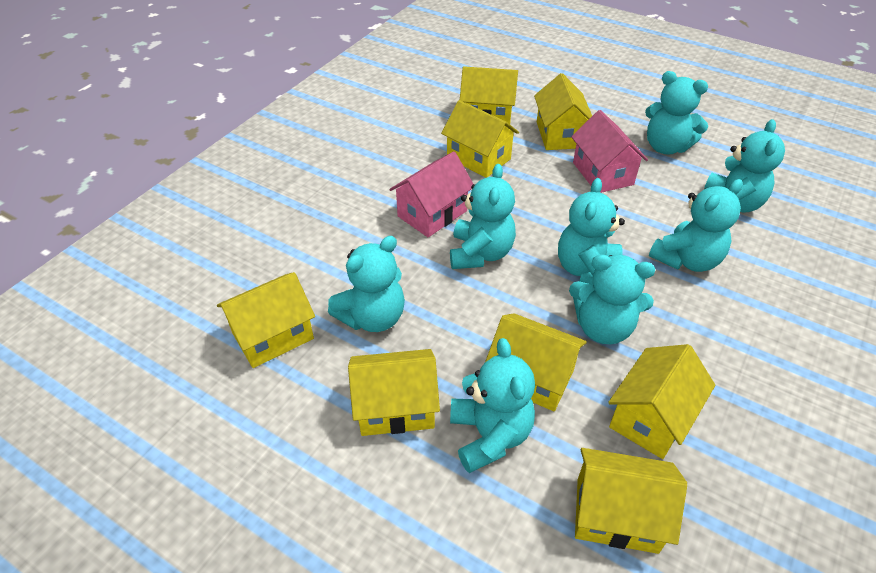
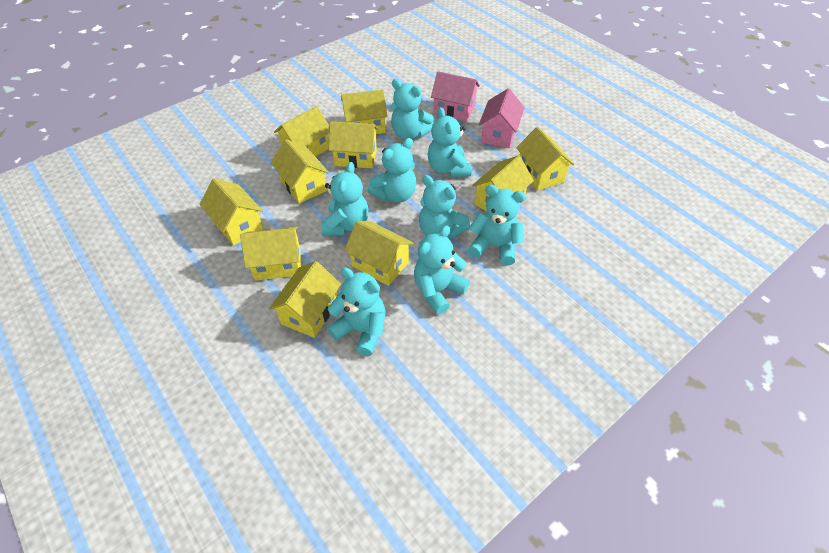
yellow house: [217,272,315,368] [348,349,440,436] [441,100,519,178] [460,66,518,124] [485,313,587,411] [534,73,592,150] [575,448,687,554] [608,344,715,459] = 8 -> [199,179,263,245] [240,226,301,281] [269,261,341,338] [271,139,329,203] [274,106,330,157] [329,121,378,168] [341,90,388,134] [344,221,413,286] [472,155,534,212] [516,127,575,191] = 10

